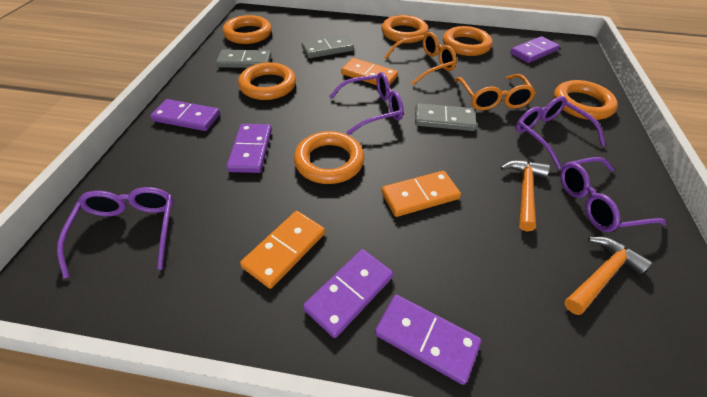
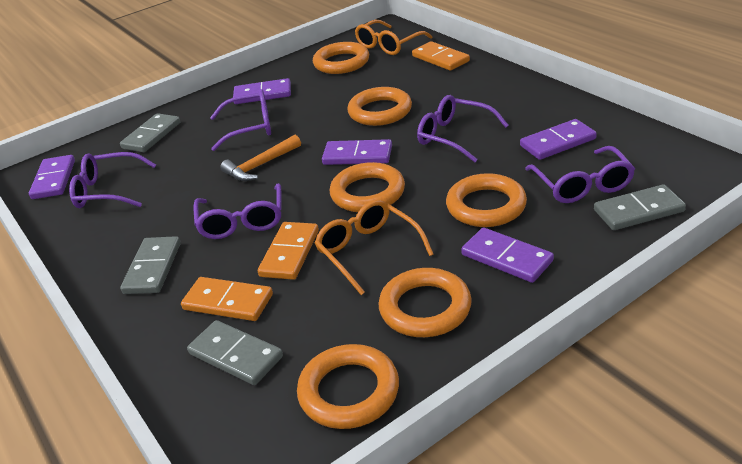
grey domino: [216,49,271,68] [302,35,354,58] [415,103,477,131] = 3 -> [120,113,180,152] [120,236,181,294] [187,320,283,385] [594,184,686,230] = 4
orange hammer: [500,160,550,231] [564,237,652,315] = 2 -> [220,135,301,181] = 1
purple glasses: [57,187,174,279] [329,72,403,135] [516,96,606,169] [560,157,667,232] = 4 -> [69,152,156,208] [193,183,281,239] [210,89,271,151] [417,95,509,162] [525,146,635,203] = 5

